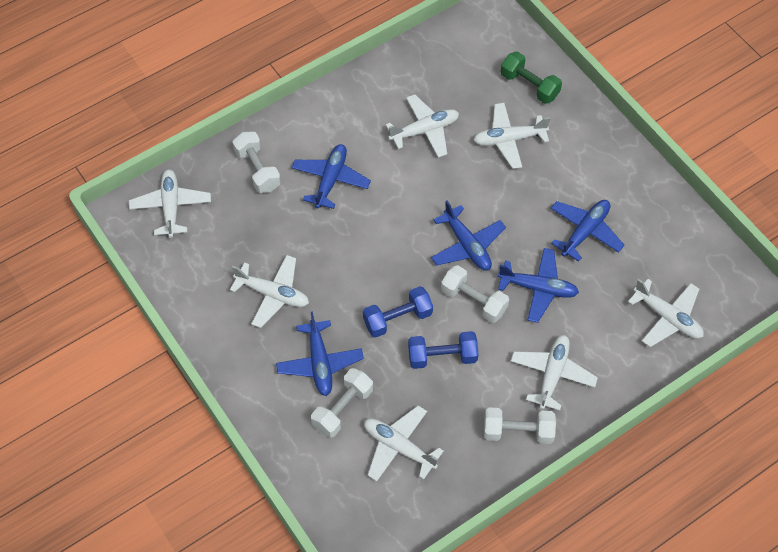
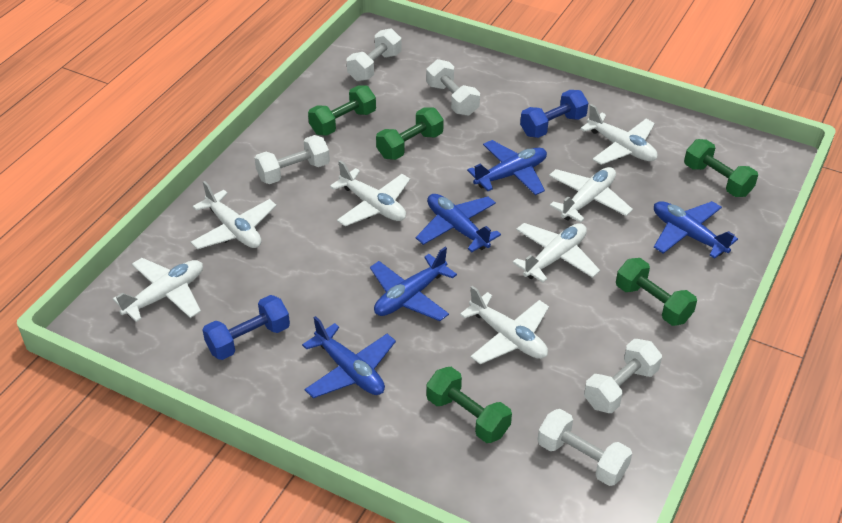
green dumbbell: [501,51,562,104] = 1 -> [308,86,376,136] [376,107,444,160] [426,367,512,443] [616,258,697,326] [684,139,758,197] = 5
white dumbbell: [233,132,281,193] [311,368,373,438] [441,265,509,323] [484,407,556,444] = 4 -> [255,135,330,184] [347,28,401,81] [426,59,480,116] [537,409,632,486] [584,339,662,413] = 5

